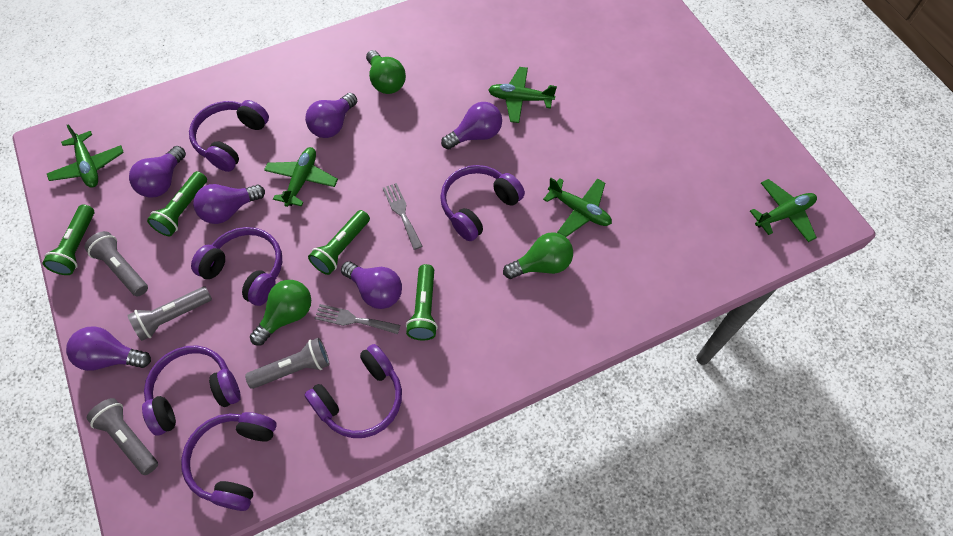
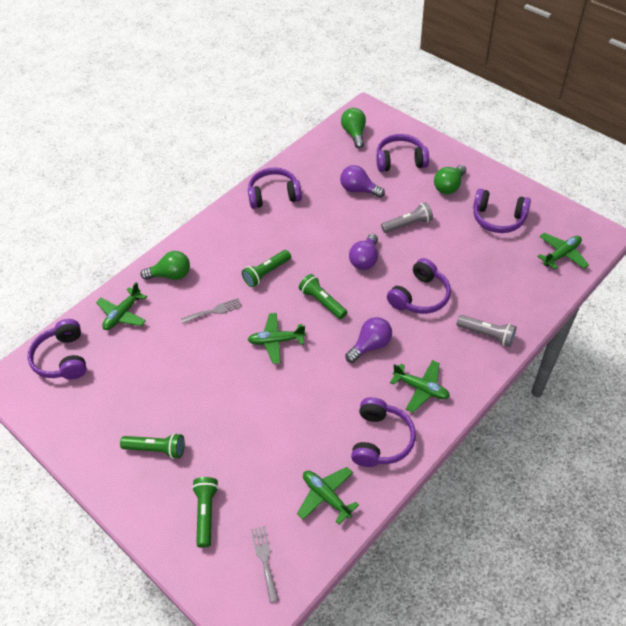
grey flashlight: [84,231,148,296] [87,398,158,475] [127,286,212,341] [245,338,330,389] = 4 -> [381,202,433,233] [457,315,516,347] = 2
purple light bulb: [66,326,151,371] [129,146,186,198] [193,184,265,224] [305,93,357,138] [341,261,402,309] [441,102,502,149] = 6 -> [340,165,385,198] [345,317,392,363] [349,234,378,270] = 3

